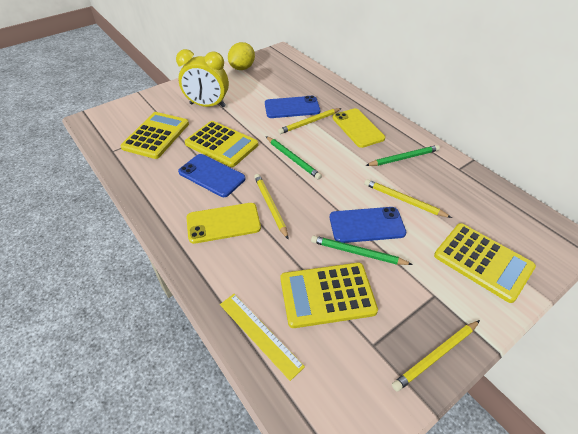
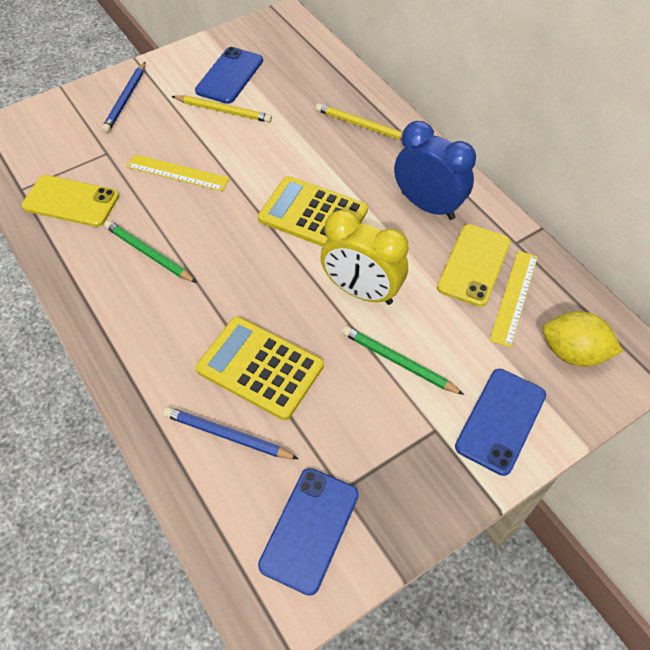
blue clock: none = 0 -> [394,121,476,220] = 1
blue pencil: none = 0 -> [102,62,145,133] [163,407,299,459] = 2
green pencil: [266,136,322,180] [311,236,413,265] [365,145,440,166] = 3 -> [104,221,197,283] [342,326,464,395] = 2
yellow calculator: [120,112,189,159] [185,121,258,167] [281,263,378,328] [434,223,536,303] = 4 -> [196,316,324,420] [258,176,368,247] = 2
yellow pencil: [254,174,289,240] [278,108,342,134] [364,179,452,218] [392,320,480,392] = 4 -> [171,96,272,123] [316,103,403,140] = 2
yellow ruler: [220,294,305,381] = 1 -> [126,154,230,191] [489,251,538,348] = 2

